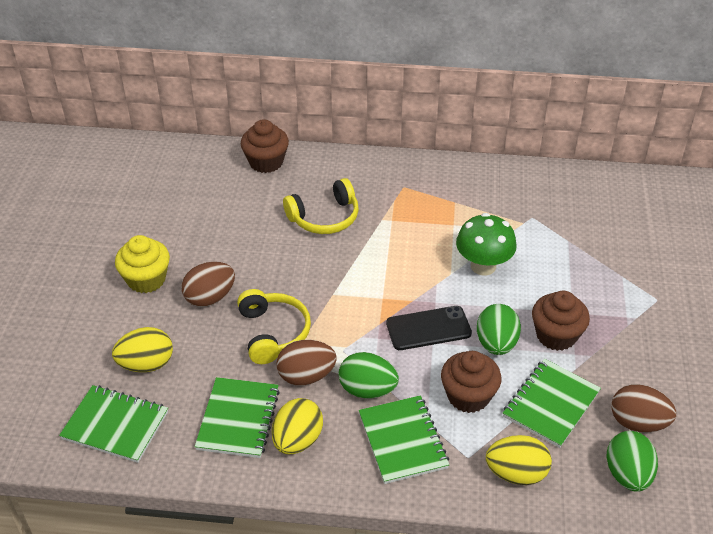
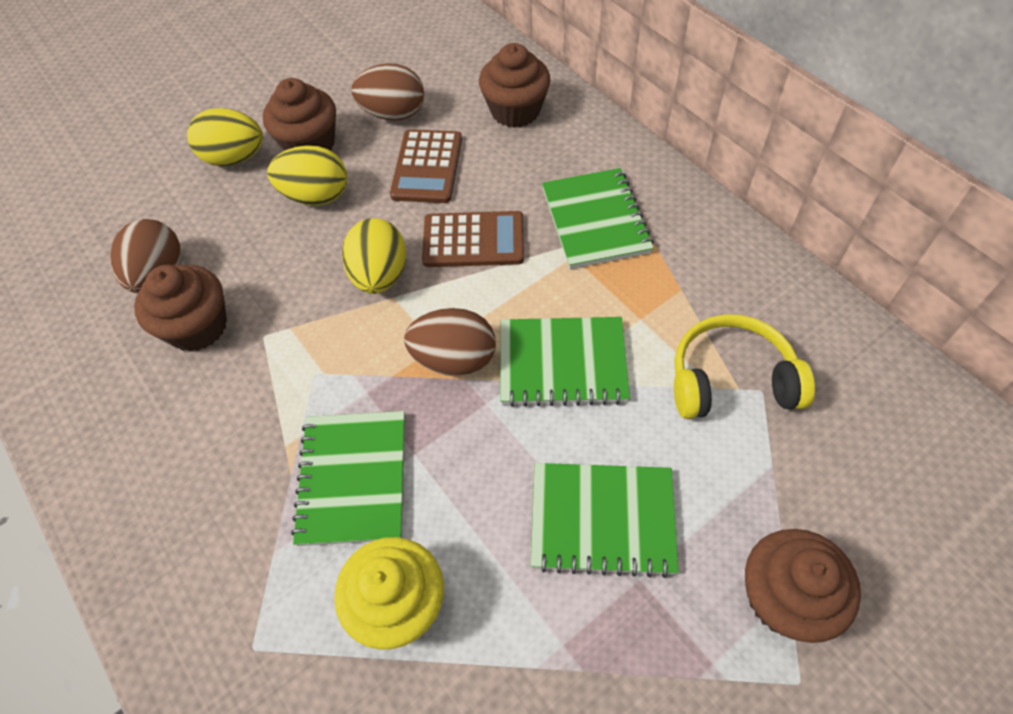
black phone: [386,306,472,350] = 1 -> none = 0
brown calculator: none = 0 -> [390,129,462,203] [422,211,524,267] = 2
brown cupcake: [241,119,289,173] [441,351,501,413] [532,291,590,351] = 3 -> [134,265,227,352] [263,78,336,151] [479,43,551,128] [745,529,861,643] = 4
green egg: [339,352,399,398] [477,304,521,355] [606,431,658,492] = 3 -> none = 0
green mushroom: [456,213,517,276] = 1 -> none = 0
yellow headphones: [237,289,311,364] [283,178,359,234] = 2 -> [674,315,815,419] = 1

